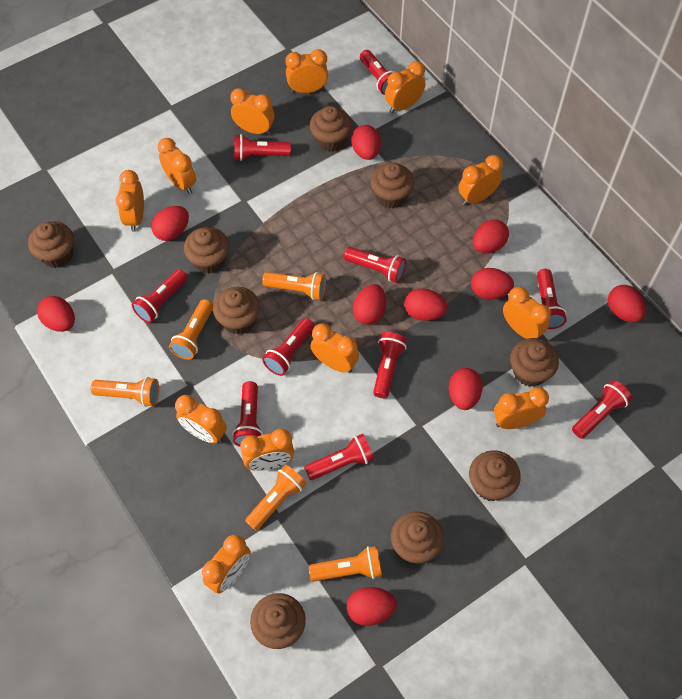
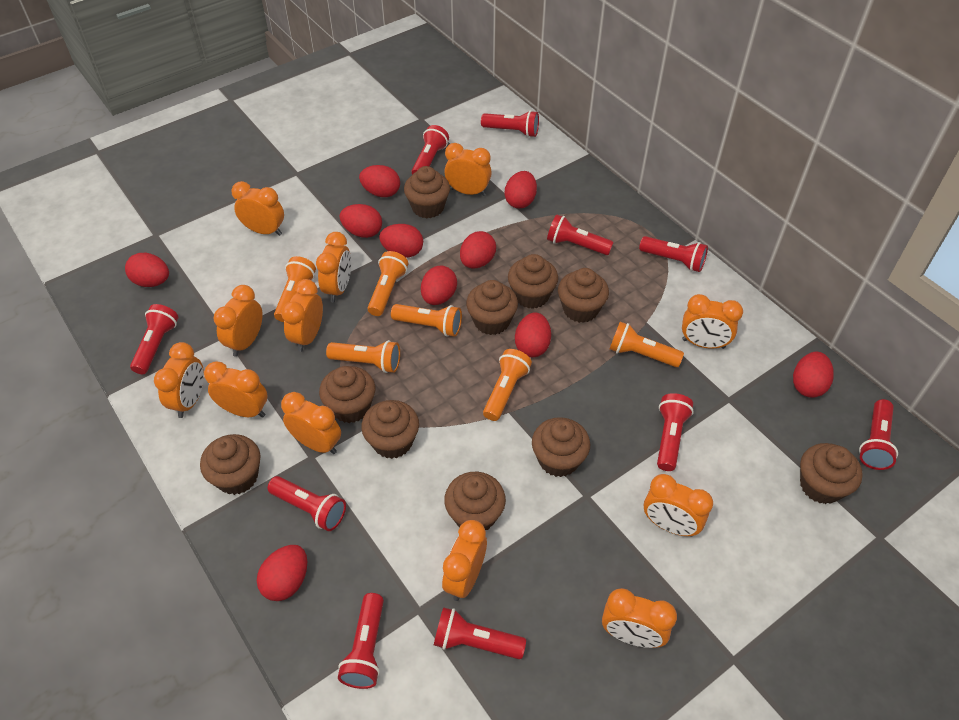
brown cupcake: [28,221,74,268] [184,227,230,274] [213,287,260,335] [250,593,306,649] [310,106,352,152] [370,162,414,208] [391,511,444,563] [469,450,521,501] [510,338,559,387] = 9 -> [200,434,260,495] [319,366,375,423] [361,400,419,459] [404,166,450,218] [444,472,506,530] [466,280,518,335] [508,254,558,309] [532,417,590,477] [558,268,609,323] [800,443,863,504] = 10
orange flashlight: [91,377,159,407] [169,299,213,360] [245,465,307,531] [262,272,326,300] [309,546,382,582] = 5 -> [274,256,316,322] [326,340,400,373] [368,251,408,316] [391,304,462,337] [483,349,532,421] [610,322,684,367] = 6

